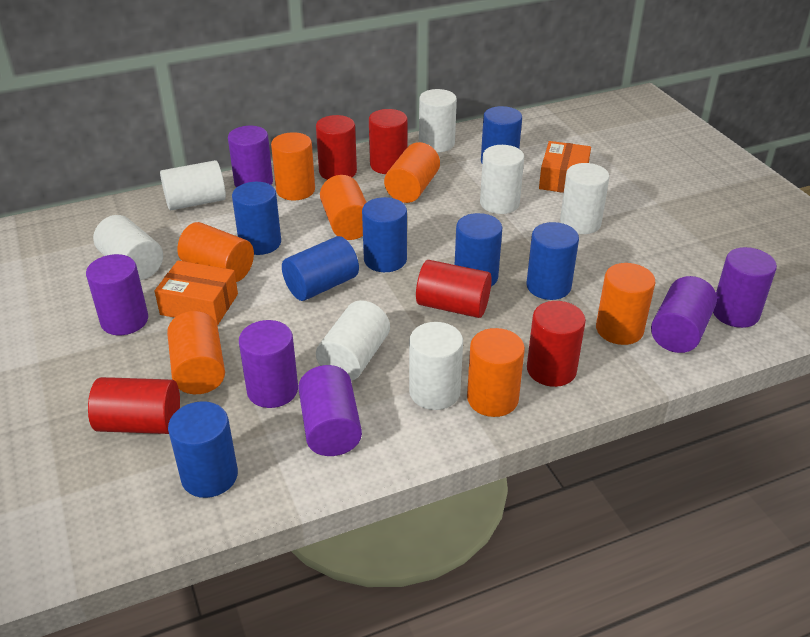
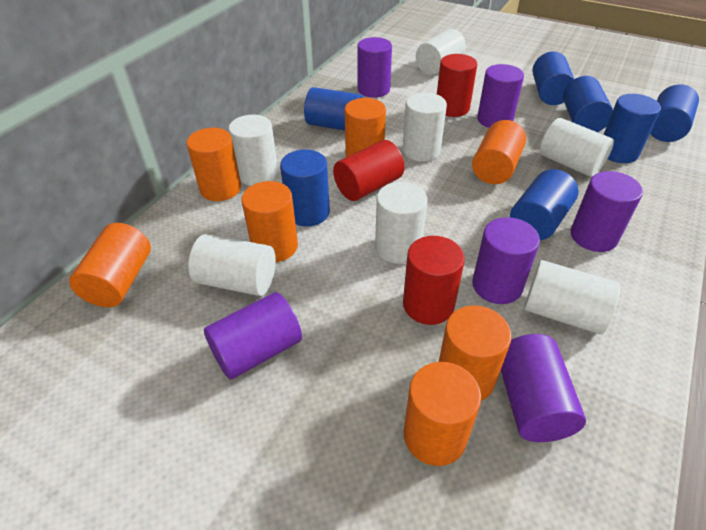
orange box: [155,260,238,325] [539,141,591,193] = 2 -> none = 0
red cylinder: [88,377,180,434] [316,115,357,180] [369,109,407,174] [416,260,492,318] [527,301,586,387] = 5 -> [333,140,405,201] [403,236,465,325] [437,54,477,117] = 3

